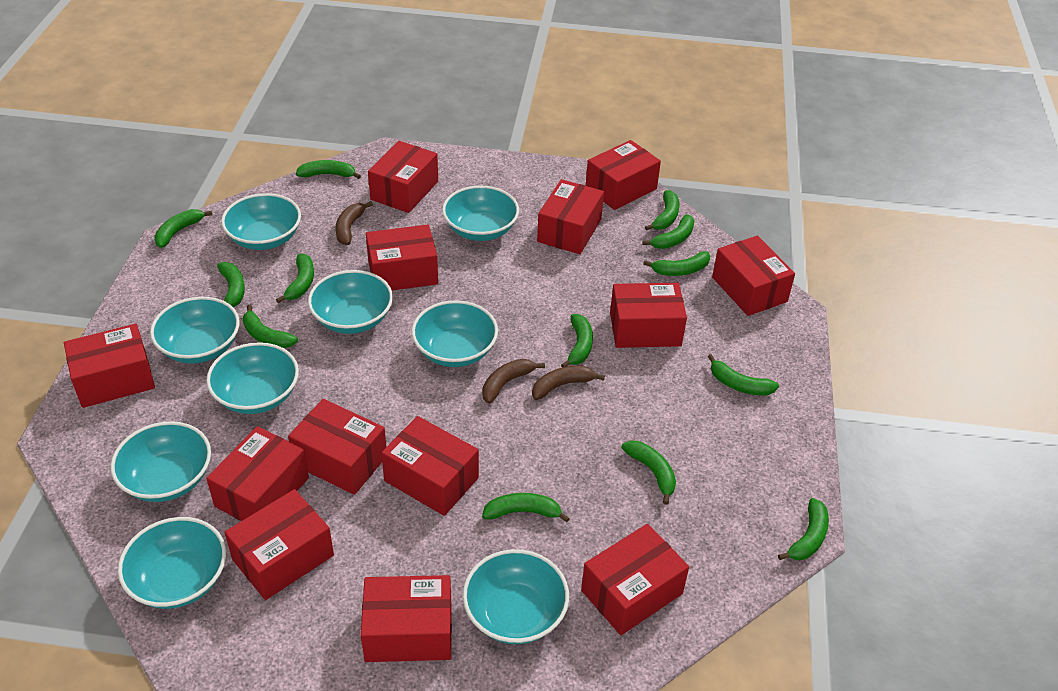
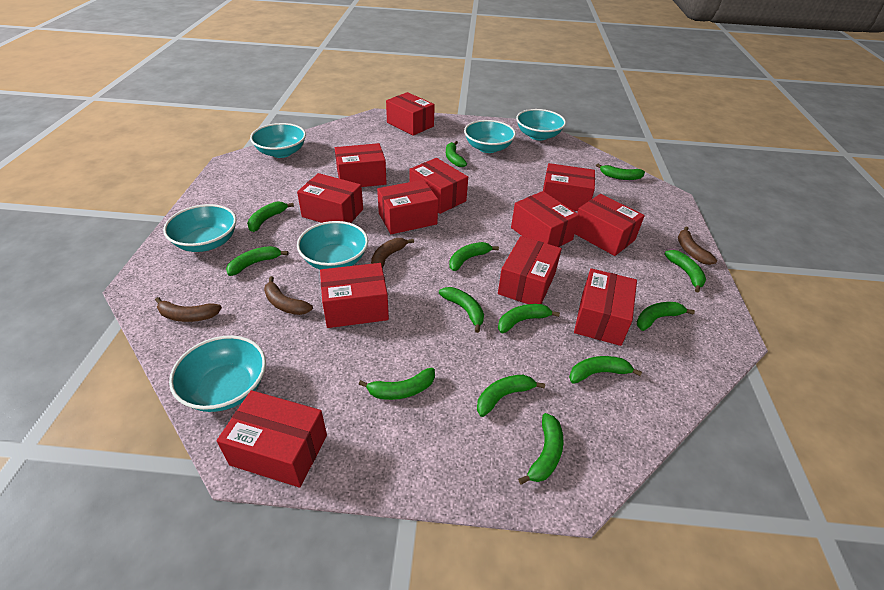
brown banana: [335,201,373,245] [482,359,545,404] [532,366,605,400] = 3 -> [155,297,222,322] [264,276,313,315] [371,238,414,269] [678,227,717,265] = 4
red box: [64,324,155,408] [206,426,309,521] [225,489,334,600] [288,399,386,495] [361,575,452,662] [366,225,438,290] [368,141,438,213] [381,416,479,516] [537,179,604,254] [581,524,689,635] [586,140,661,210] [610,283,687,348] [712,236,795,316] = 13 -> [217,390,327,488] [297,173,363,223] [320,263,389,328] [335,143,387,187] [377,180,438,234] [386,92,435,136] [409,158,468,214] [498,236,562,304] [511,191,580,247] [543,163,595,211] [574,268,637,346] [575,194,645,256] = 12
turquoise bowl: [111,421,211,502] [118,517,226,609] [150,297,240,364] [206,342,299,414] [221,193,301,250] [308,270,393,334] [412,300,498,367] [442,185,519,241] [463,549,569,644] = 9 -> [163,204,237,252] [169,335,266,412] [250,123,306,158] [297,221,368,270] [464,120,516,153] [516,109,566,140] = 6

